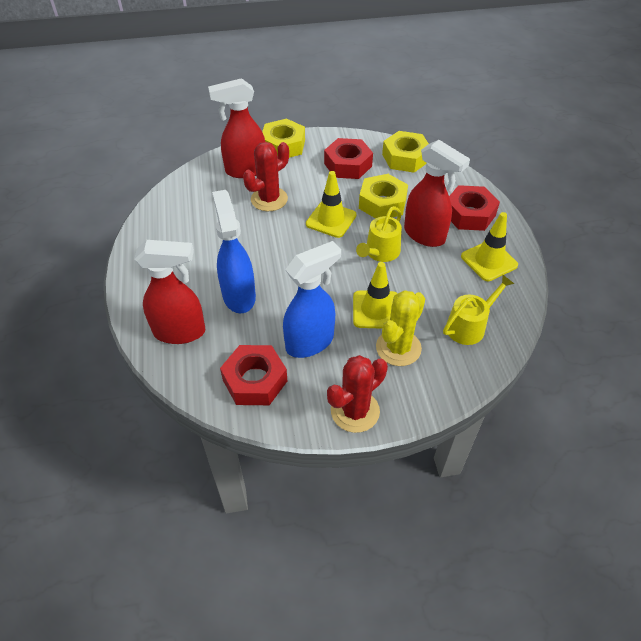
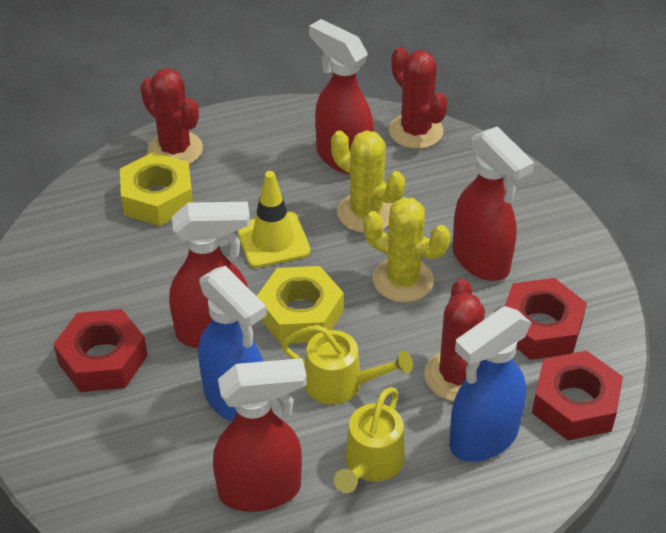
red cactus: [243,142,289,211] [327,355,388,433] = 2 -> [140,68,203,164] [389,47,448,149] [424,279,485,401] = 3
red spray bottle: [134,240,205,344] [208,78,265,178] [404,140,470,247] = 3 -> [169,202,250,348] [213,358,307,512] [309,19,374,174] [452,126,534,281] = 4
yellow cactus: [376,290,425,366] = 1 -> [331,130,405,233] [364,197,451,303] = 2
yellow nut: [262,119,305,158] [359,174,408,219] [382,131,429,173] = 3 -> [120,152,193,226] [257,266,344,344] = 2
yellow traffic cone: [306,171,357,238] [353,262,398,329] [461,212,518,281] = 3 -> [237,171,310,268] = 1

